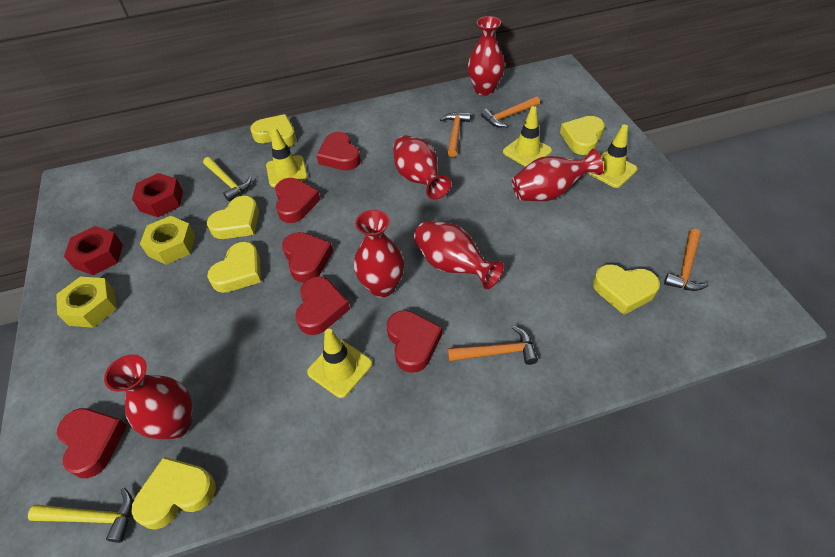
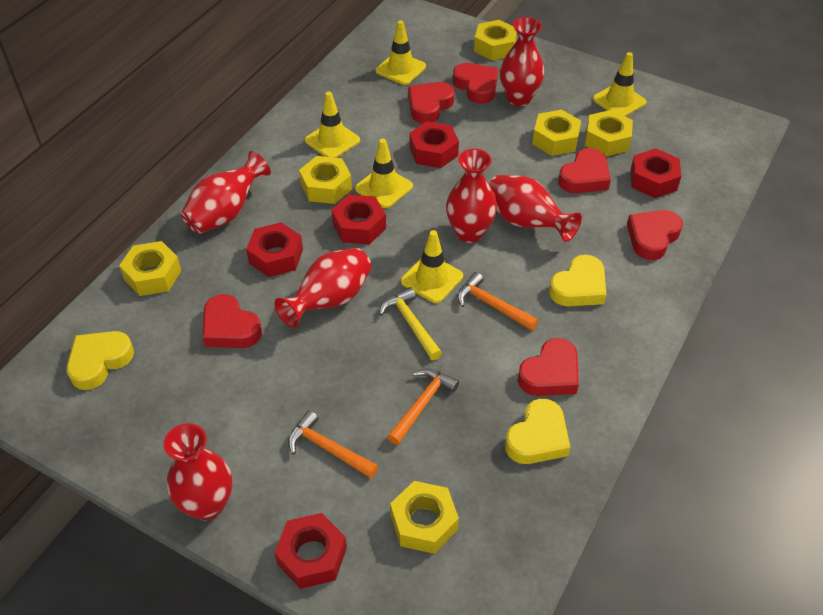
orange hammer: [440,112,471,157] [447,326,538,365] [481,96,540,127] [664,229,709,291] = 4 -> [288,410,378,478] [387,369,459,445] [457,272,538,331] = 3
red nut: [64,226,123,275] [132,173,183,217] = 2 -> [246,222,303,277] [274,513,347,589] [331,194,386,244] [409,121,459,168] [630,148,681,198] = 5
yellow hammer: [28,488,133,543] [203,157,251,201] = 2 -> [379,287,442,360] = 1
yellow heart: [132,457,216,530] [207,196,259,239] [207,242,261,293] [250,114,296,147] [560,116,605,155] [593,264,660,315] = 6 -> [66,331,134,390] [505,398,571,464] [549,255,606,306] = 3
yellow nut: [56,277,117,328] [140,216,195,265] = 2 -> [119,241,181,296] [299,156,352,204] [390,481,459,554] [474,20,517,61] [532,110,581,156] [585,110,633,156] = 6
yellow traffic cone: [266,128,308,187] [307,329,372,398] [503,106,552,167] [588,124,637,188] = 4 -> [305,92,360,158] [355,139,413,208] [376,20,426,85] [401,230,463,303] [593,52,647,117] = 5

